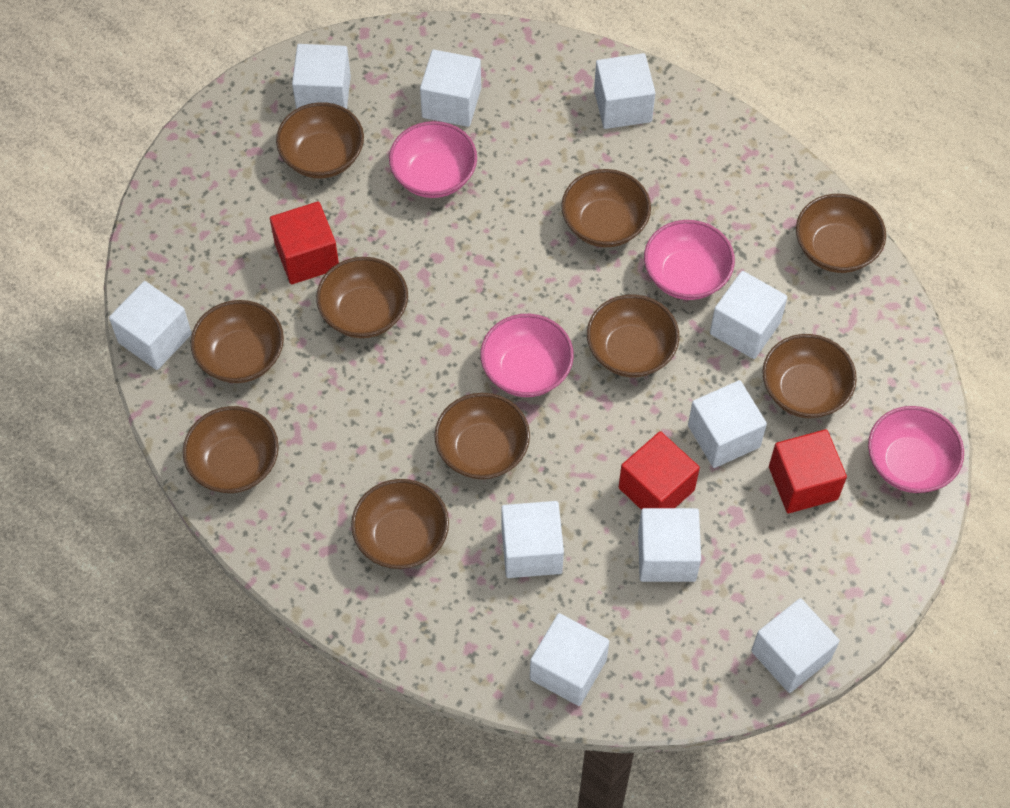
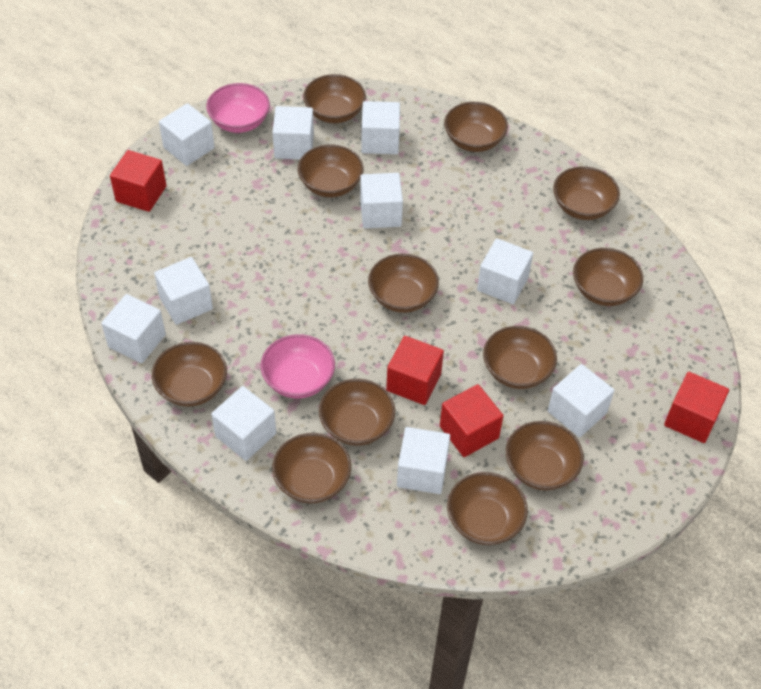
brown bowl: [183,406,279,493] [191,300,284,383] [276,102,364,178] [316,257,408,338] [351,479,449,569] [435,393,530,479] [561,169,651,247] [587,295,680,377] [762,334,857,418] [796,194,886,273] = 10 -> [152,342,227,407] [272,433,351,503] [298,145,363,197] [303,74,366,123] [319,379,395,446] [368,254,439,313] [444,102,508,152] [447,472,528,545] [483,326,557,389] [506,421,584,490] [553,166,620,220] [573,248,643,306] = 12
pink bowl: [389,121,477,198] [480,314,574,397] [644,220,735,300] [868,406,964,493] = 4 -> [206,83,270,133] [260,334,335,399] = 2
red cube: [270,202,339,284] [619,431,700,510] [769,429,847,513] = 3 -> [110,150,166,212] [386,336,444,405] [440,384,503,457] [664,372,729,443] = 4

